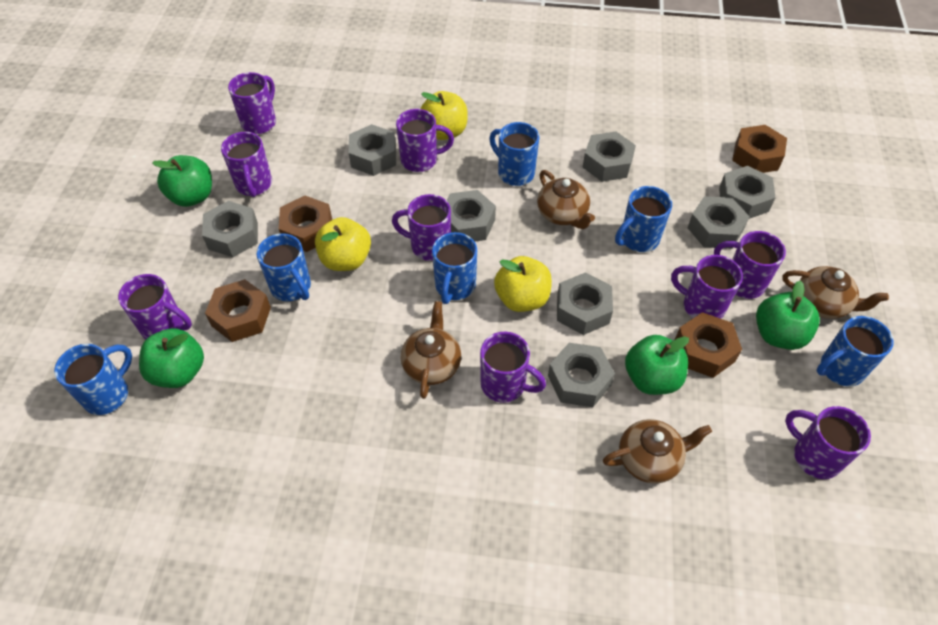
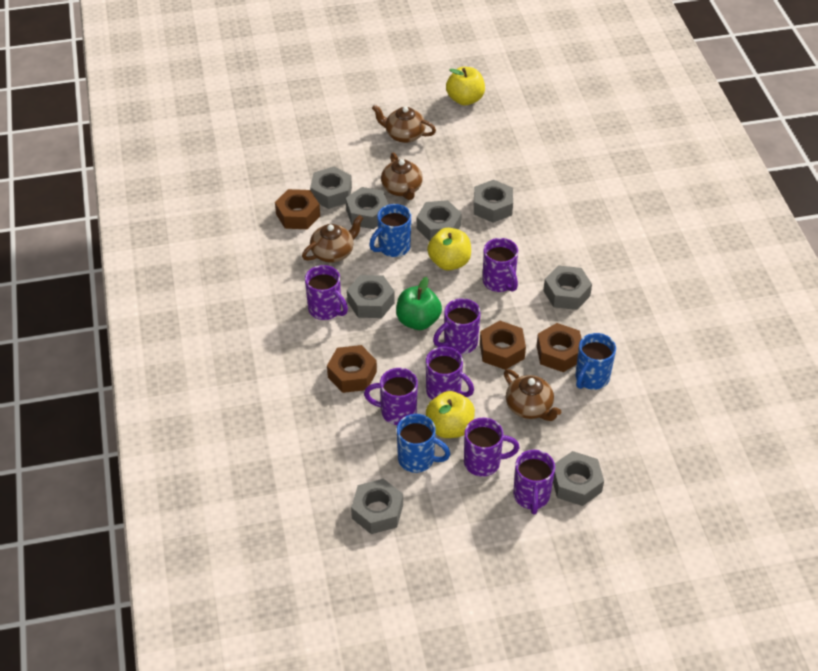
blue mug: [54,344,132,415] [257,233,311,301] [432,232,477,304] [489,122,539,186] [615,186,672,252] [817,316,894,387] = 6 -> [369,204,411,257] [397,414,450,473] [575,333,616,390] = 3
green apple: [139,328,204,388] [152,155,212,207] [625,335,689,395] [756,280,820,350] = 4 -> [396,277,442,330] = 1
purple mug: [118,274,192,340] [221,132,272,197] [228,72,276,134] [392,194,451,261] [396,109,454,172] [480,332,546,403] [671,255,743,319] [714,231,786,299] [785,406,871,479] = 9 -> [305,265,348,320] [364,368,418,425] [426,347,474,400] [433,298,481,354] [464,418,519,477] [483,238,518,292] [513,450,555,515] = 7

